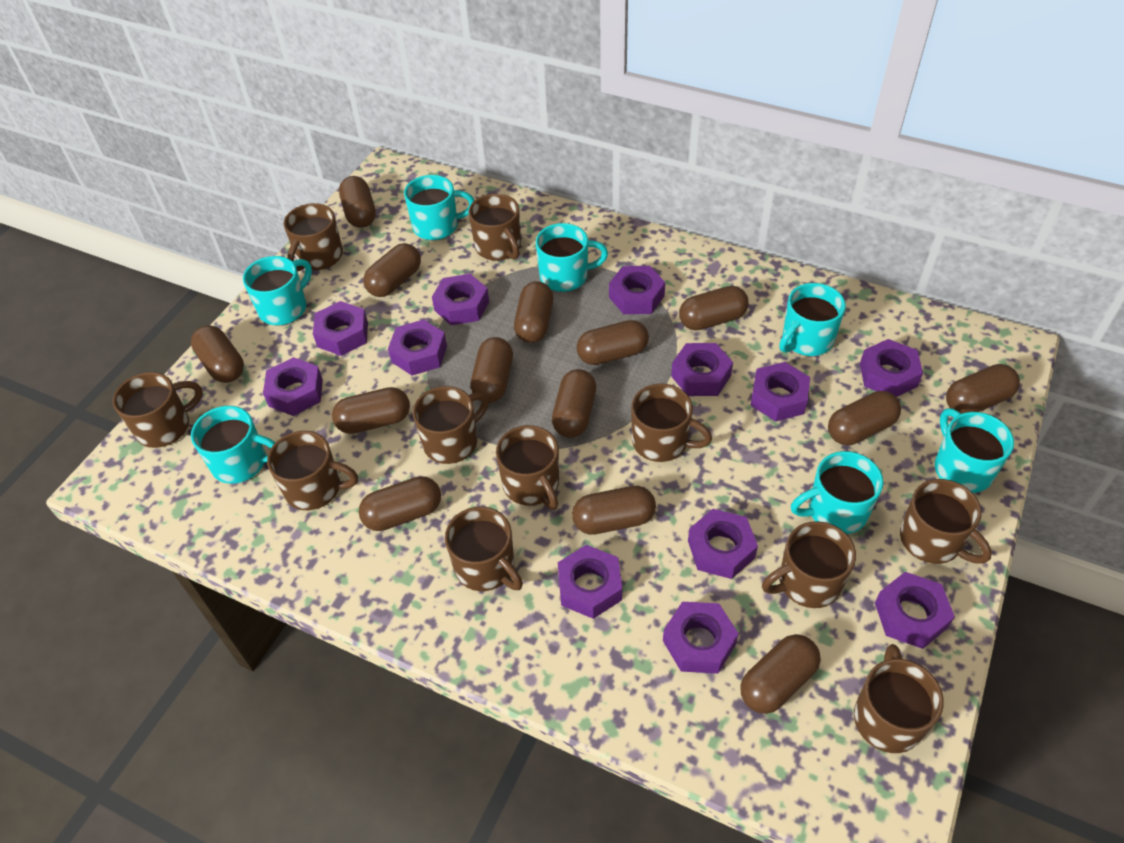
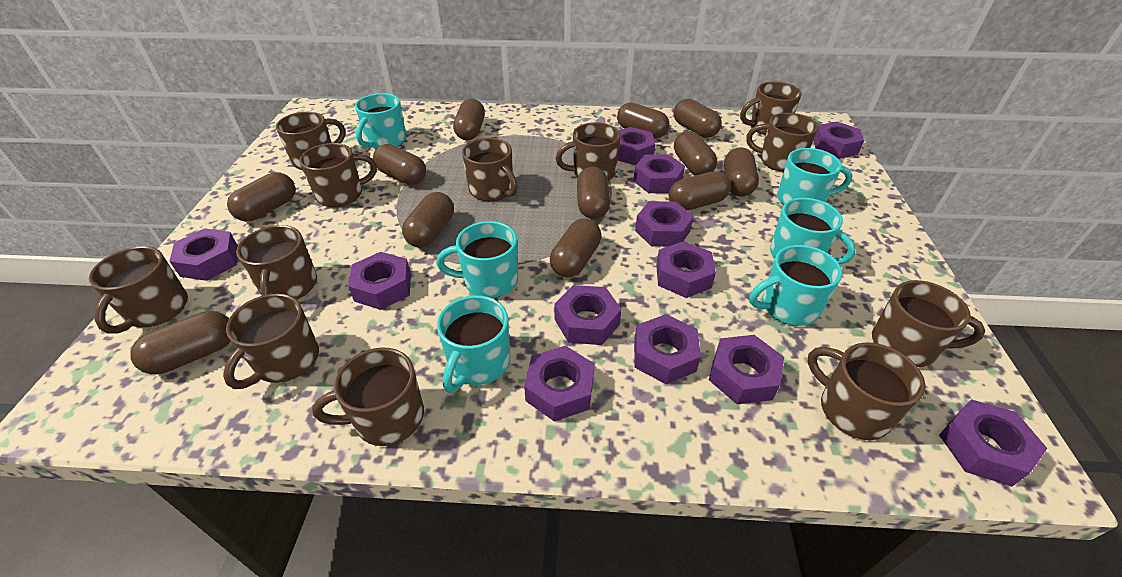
brown capsule: [191,325,244,383] [332,387,410,434] [339,176,376,228] [359,476,441,531] [363,243,421,297] [471,337,513,403] [514,281,553,343] [552,369,596,438] [572,486,656,535] [577,320,649,365] [679,286,749,330] [740,634,821,714] [828,391,901,445] [946,364,1020,414] = 14 -> [130,311,231,374] [227,172,295,221] [373,144,426,185] [402,192,454,248] [453,99,485,140] [550,218,601,278] [577,166,610,219] [617,102,669,139] [669,171,731,211] [674,99,722,138] [674,131,717,176] [724,147,759,197] = 12
brown mug: [113,372,203,448] [267,431,358,510] [284,203,343,272] [413,386,489,464] [445,507,523,591] [468,194,521,261] [496,425,559,510] [631,384,712,462] [762,521,856,608] [854,644,944,753] [900,479,992,564] = 11 -> [89,246,188,334] [223,293,319,389] [236,225,317,299] [276,112,346,170] [299,143,377,207] [312,347,424,446] [462,138,518,201] [555,122,621,181] [740,82,801,135] [746,113,818,172] [807,342,926,440] [872,280,985,367] = 12
turquoise mug: [191,406,276,484] [243,256,312,325] [404,175,475,240] [536,223,608,292] [779,283,846,356] [791,451,883,534] [935,408,1014,493] = 7 -> [355,93,406,149] [436,221,518,298] [437,295,510,393] [749,245,842,326] [770,198,856,264] [777,148,852,205] = 6

